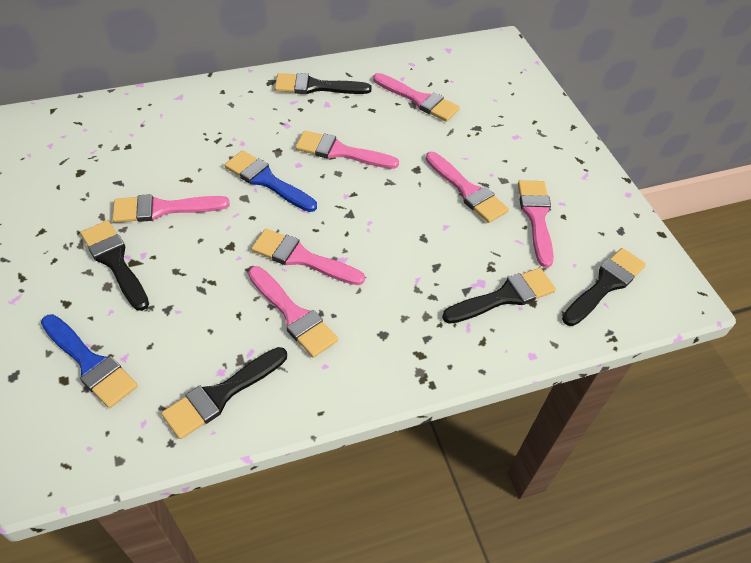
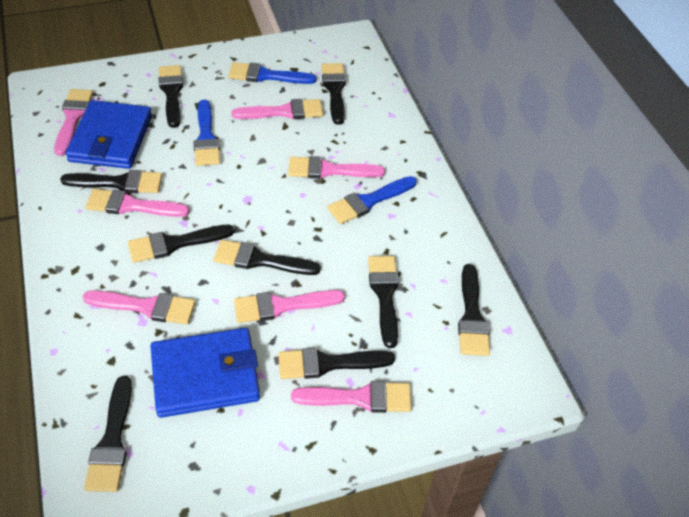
black brush: [80,220,149,311] [161,347,287,439] [275,73,372,94] [442,268,556,324] [562,248,646,326] = 5 -> [60,170,162,193] [84,376,132,492] [128,225,234,263] [159,65,183,128] [214,240,321,275] [278,348,395,379] [321,63,346,125] [368,256,399,348] [458,264,490,356] = 9
blue brush: [41,314,138,408] [224,150,317,212] = 2 -> [193,100,220,166] [228,62,317,84] [327,176,417,224] = 3
blue wallet: none = 0 -> [66,100,152,169] [151,328,260,418] = 2

